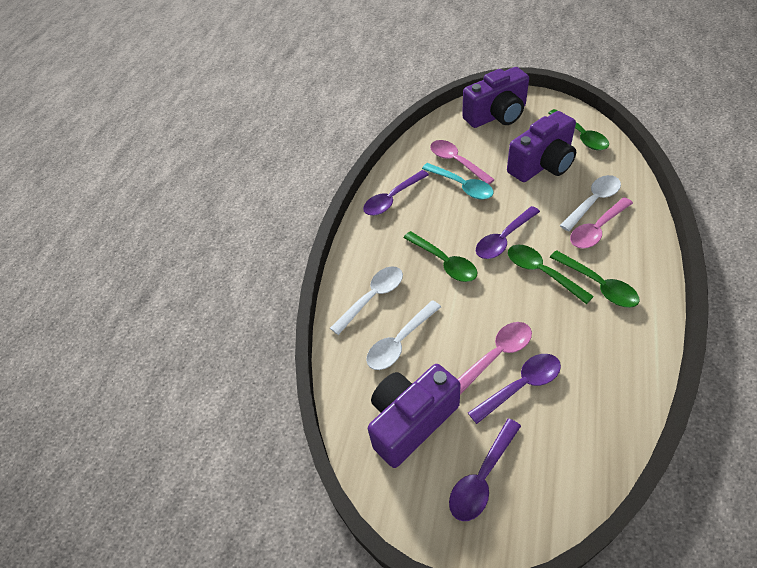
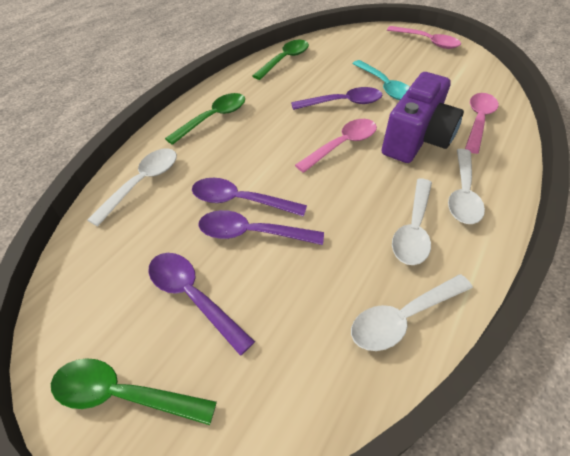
green spoon: [403,231,478,282] [508,245,594,304] [548,109,609,150] [550,250,640,308] = 4 -> [51,358,217,425] [165,93,245,145] [252,40,309,80] = 3
purple camera: [368,364,461,468] [462,67,529,128] [507,111,576,182] = 3 -> [382,72,464,163] = 1
white spoon: [330,266,403,335] [366,300,441,370] [560,175,621,231] = 3 -> [87,148,177,226] [351,274,473,351] [392,178,432,265] [448,149,485,224] = 4

